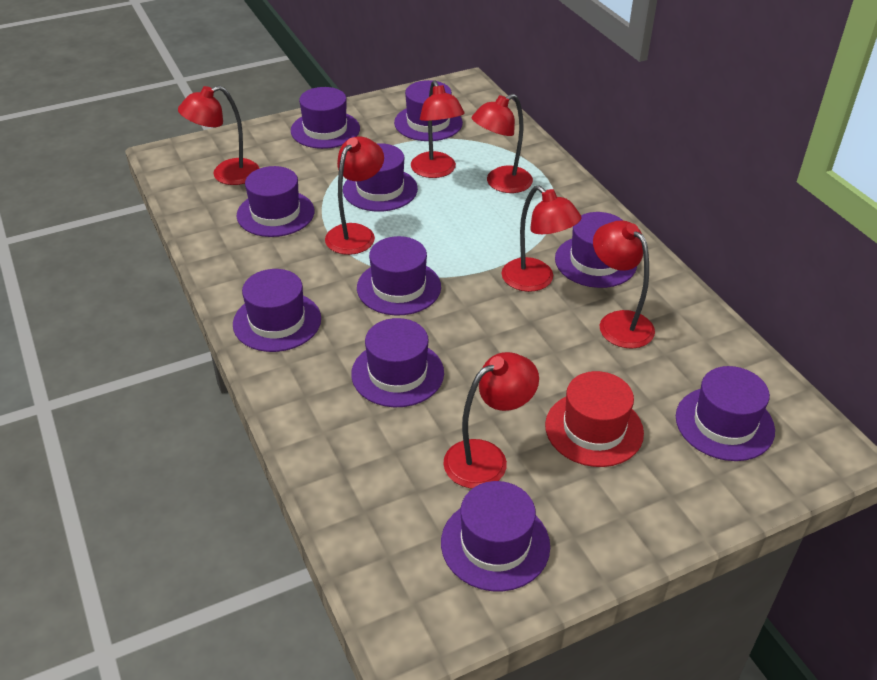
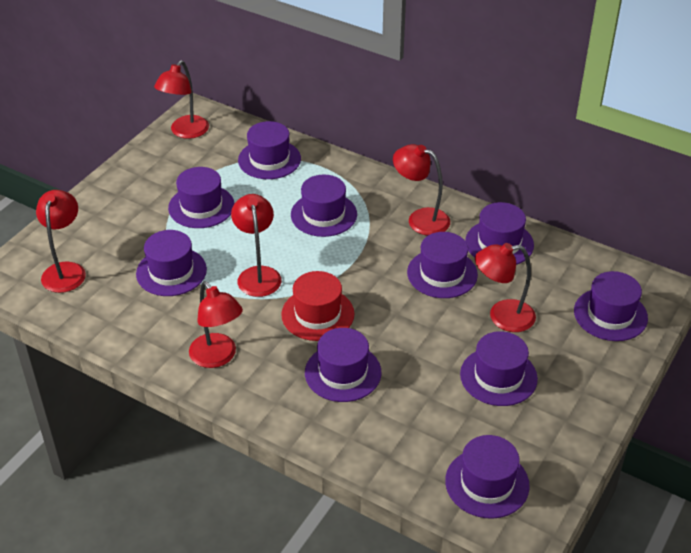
red lamp: [178,86,260,185] [325,136,384,255] [411,80,465,178] [443,352,539,489] [471,94,533,193] [502,185,582,292] [593,220,655,349] = 7 -> [36,190,86,293] [154,60,209,139] [189,281,243,368] [231,194,282,297] [393,144,450,235] [475,243,536,332] = 6

